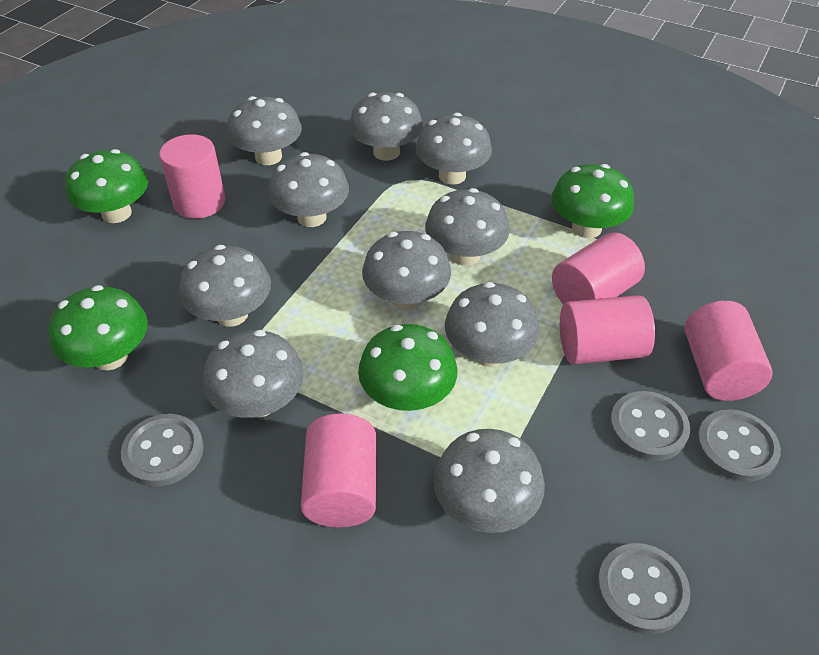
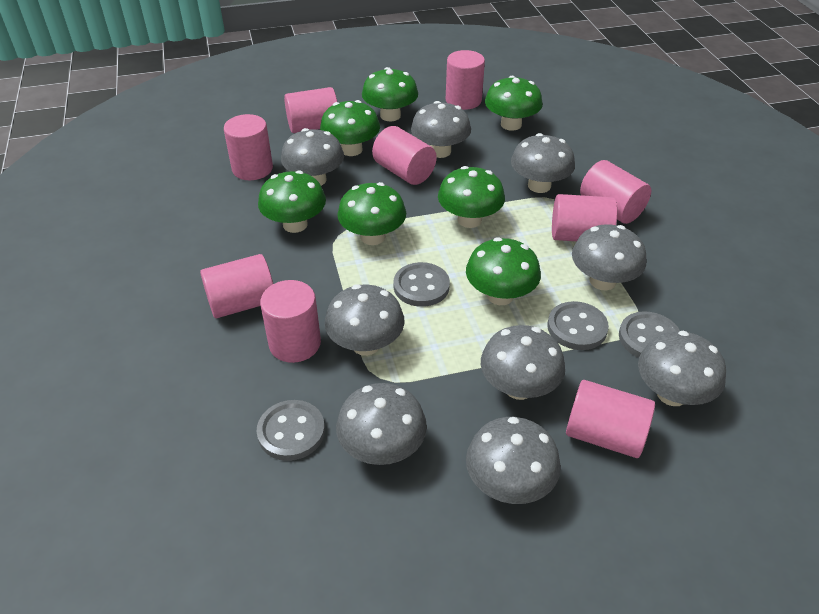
green mushroom: [48,285,148,371] [65,149,148,223] [358,324,458,411] [552,164,634,238] = 4 -> [258,170,326,233] [320,100,380,156] [337,182,406,245] [362,67,418,121] [438,166,505,228] [466,237,541,305] [485,76,543,131] = 7
grey mushroom: [179,245,271,327] [203,330,304,418] [227,96,302,165] [268,152,349,227] [349,93,423,161] [362,231,451,310] [416,113,492,185] [425,188,510,266] [434,429,545,533] [445,282,540,367] = 10 -> [281,128,344,186] [325,284,405,356] [336,383,427,465] [411,101,471,158] [466,417,561,504] [481,325,565,400] [511,133,575,193] [572,224,646,291] [638,331,726,406] = 9
pink cylinder: [159,134,225,219] [301,414,376,527] [552,232,645,304] [560,295,655,364] [685,301,773,401] = 5 -> [200,254,273,318] [224,114,273,180] [260,280,321,363] [284,87,337,133] [372,126,437,185] [446,50,485,110] [552,194,617,241] [566,380,655,458] [580,160,651,224] = 9

